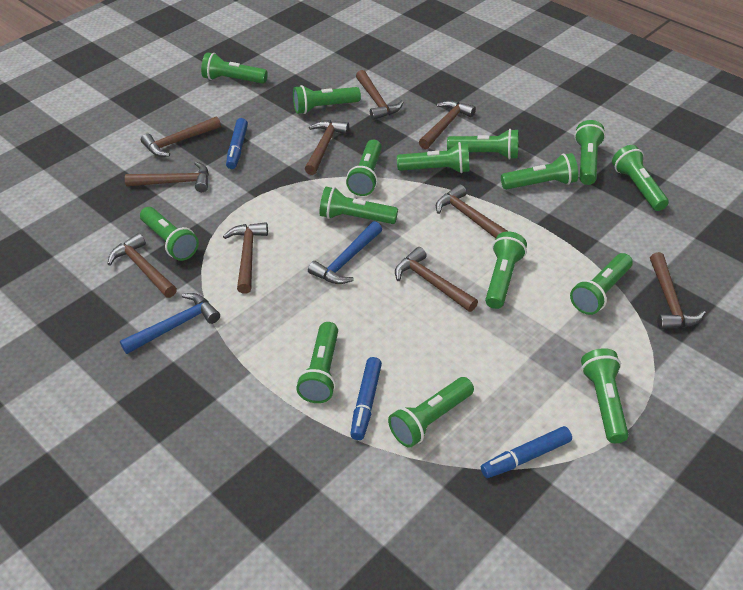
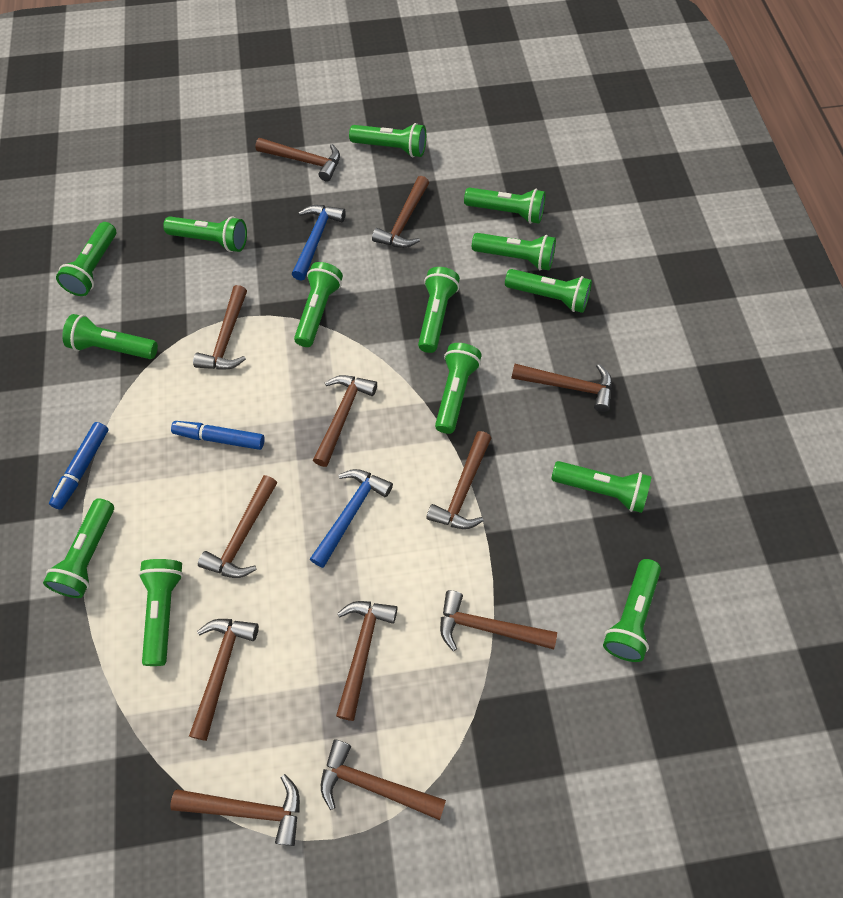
blue marker: [226,118,248,169] [350,357,382,440] [481,426,572,478] = 3 -> [49,422,109,510] [171,421,265,450] = 2
brown hammer: [108,233,177,298] [125,162,209,192] [141,116,221,157] [223,222,268,294] [305,120,349,175] [356,70,404,120] [395,247,478,312] [419,100,476,149] [436,184,508,238] [650,252,706,329] = 10 -> [170,774,300,846] [189,619,259,741] [193,285,247,370] [198,475,278,578] [256,138,340,182] [313,375,377,467] [321,739,446,820] [336,601,398,721] [372,176,429,248] [426,431,491,529] [440,590,557,651] [511,364,612,412] = 12
green flashlight: [140,207,199,261] [201,52,268,84] [293,85,361,114] [296,322,338,403] [320,187,398,224] [346,140,382,196] [388,377,474,448] [397,142,470,173] [447,129,519,160] [485,231,527,309] [501,153,578,190] [570,253,633,315] [574,120,606,185] [581,348,629,443] [612,145,669,211] = 15 -> [43,498,114,598] [56,222,116,296] [62,314,158,359] [138,559,183,666] [163,217,247,252] [294,262,343,347] [349,123,426,157] [418,267,460,353] [435,343,482,434] [464,187,546,224] [472,233,556,270] [505,269,592,313] [551,461,652,513] [603,559,661,662] = 14

